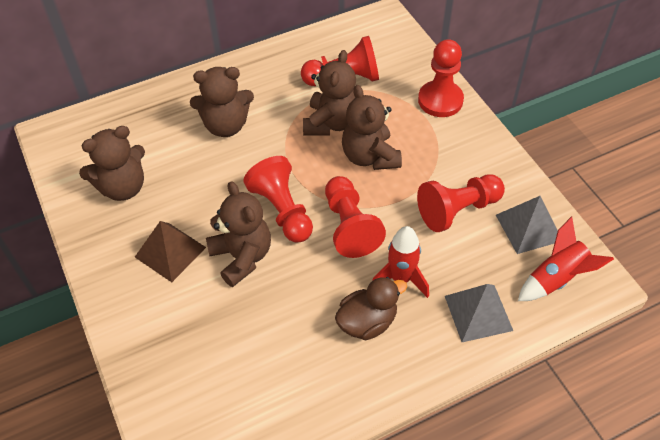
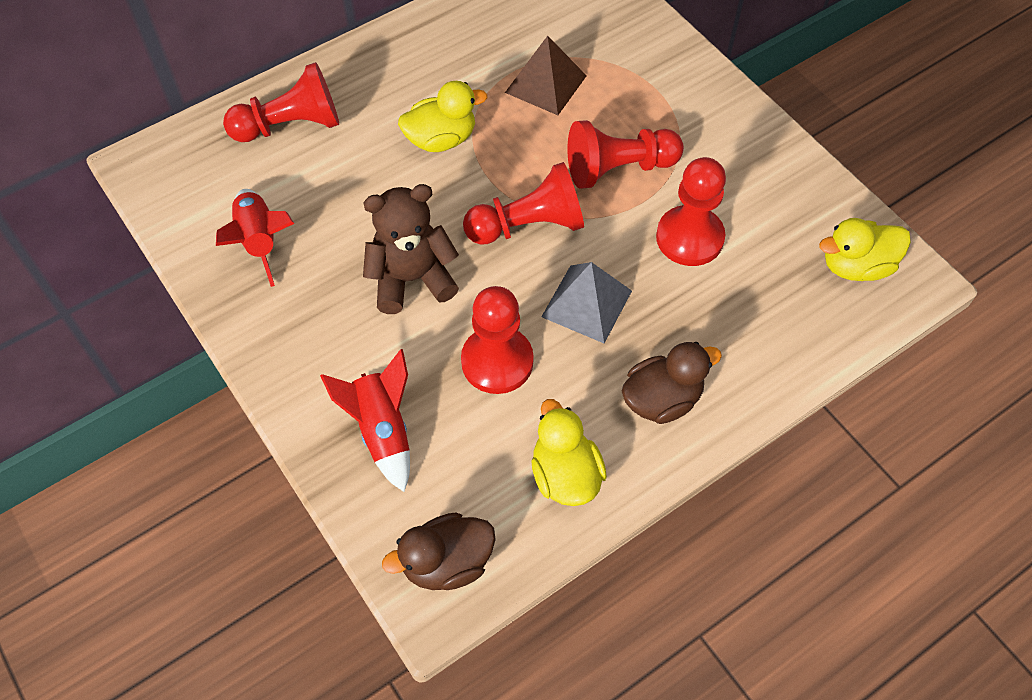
brown duck: [335,277,407,340] = 1 -> [382,512,496,590] [622,342,722,424] = 2
brown teddy bear: [79,126,145,201] [190,67,254,137] [206,181,271,287] [303,50,356,136] [342,85,402,170] = 5 -> [363,184,459,314] = 1
grey pyramid: [445,284,513,342] [496,196,558,254] = 2 -> [541,262,632,343] = 1
yellow duck: none = 0 -> [398,81,488,152] [531,399,607,506] [819,218,911,281] = 3

